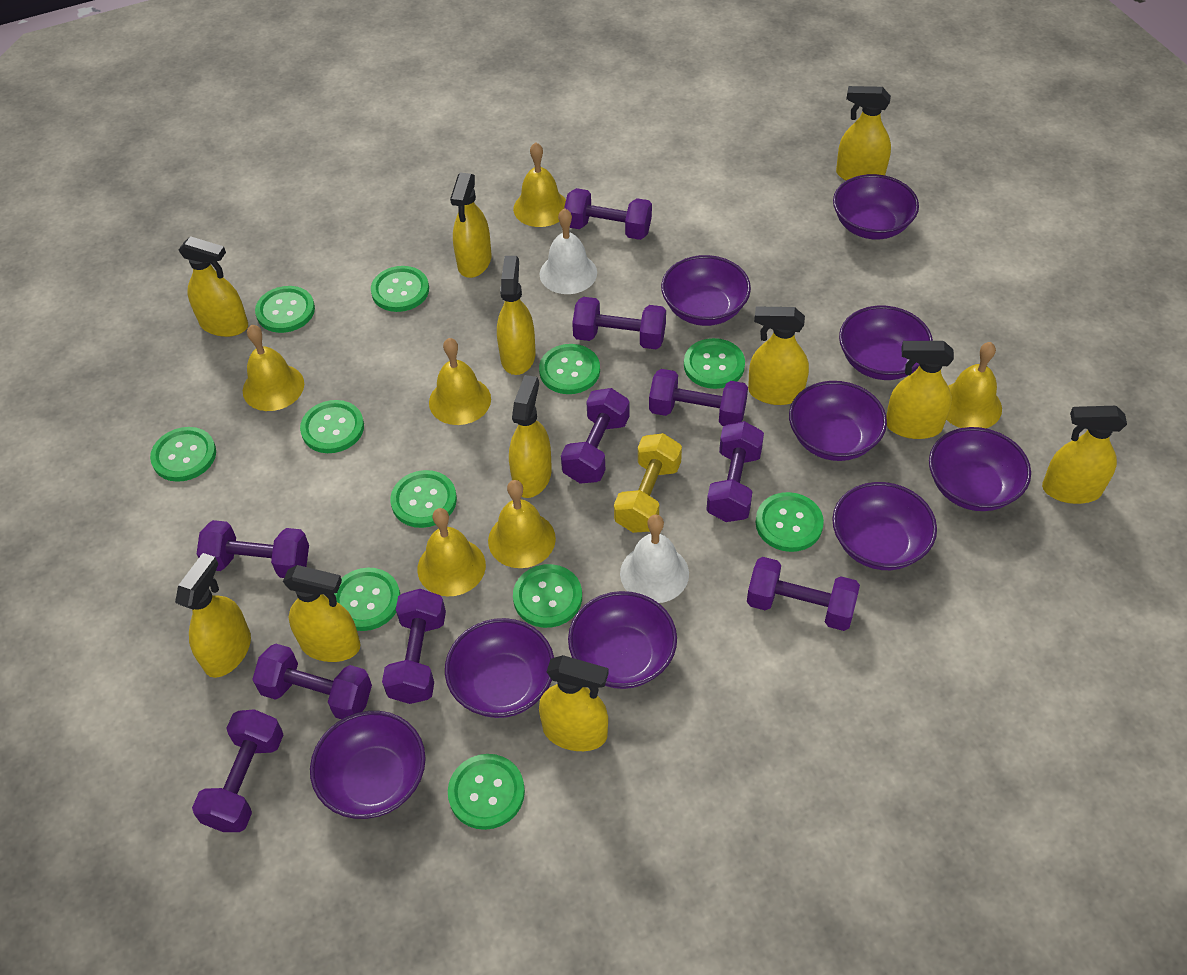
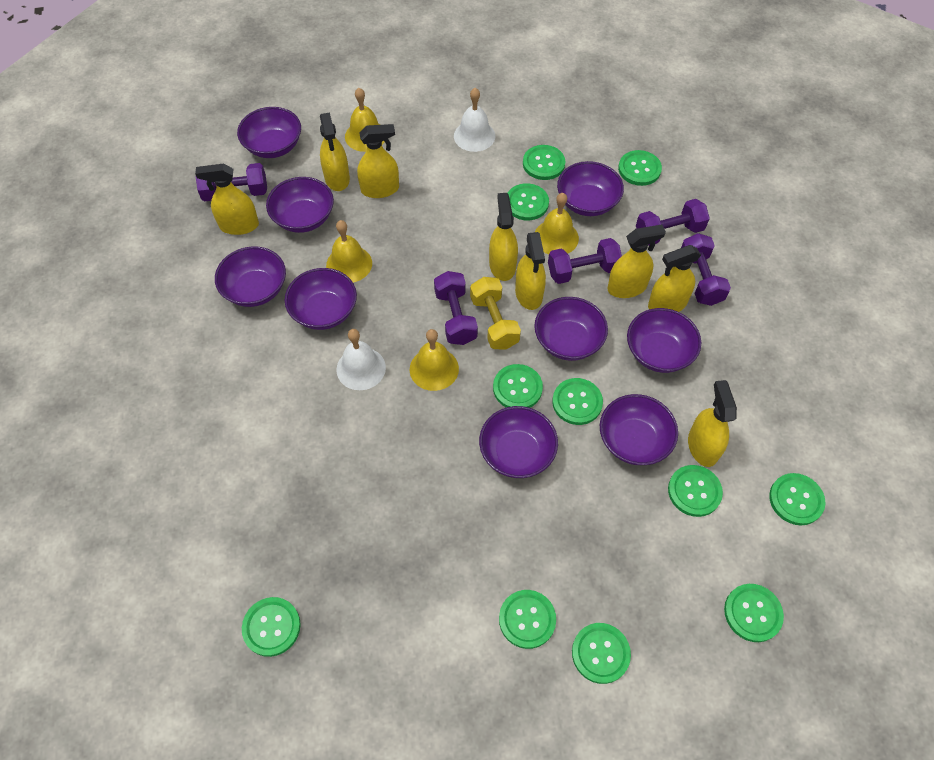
purple dumbbell: [192,709,283,832] [197,520,309,578] [252,643,372,719] [382,589,446,704] [561,388,629,484] [564,188,652,240] [572,297,666,349] [649,369,748,426] [706,421,764,522] [747,557,860,631] = 10 -> [196,163,267,201] [434,271,478,345] [548,238,622,284] [636,199,710,246] [681,233,731,306] = 5
yellow bell: [243,325,304,411] [417,508,486,597] [429,338,491,425] [488,480,556,568] [513,142,566,227] [946,342,1002,428] = 6 -> [326,220,372,282] [345,88,384,152] [410,329,459,391] [535,193,579,254] = 4
yellow spray bottle: [175,553,251,678] [179,236,248,337] [283,565,360,662] [450,173,491,278] [497,256,536,375] [509,375,552,498] [539,655,609,751] [748,307,809,405] [836,86,891,181] [886,341,954,439] [1042,406,1127,504] = 11 -> [195,163,259,235] [320,112,350,191] [357,124,399,198] [489,193,518,281] [515,232,546,310] [607,225,666,298] [648,245,701,312] [688,380,737,467] = 8

